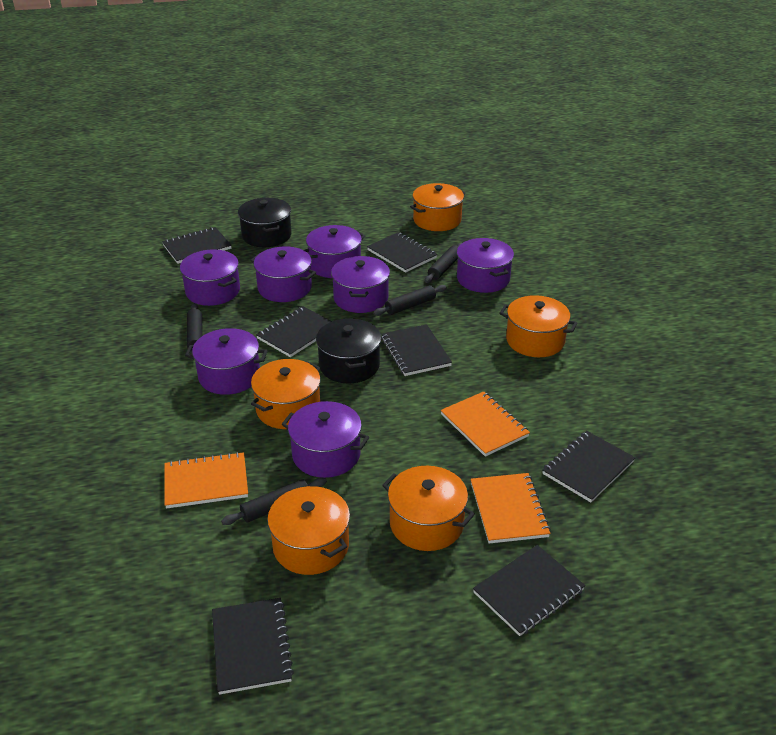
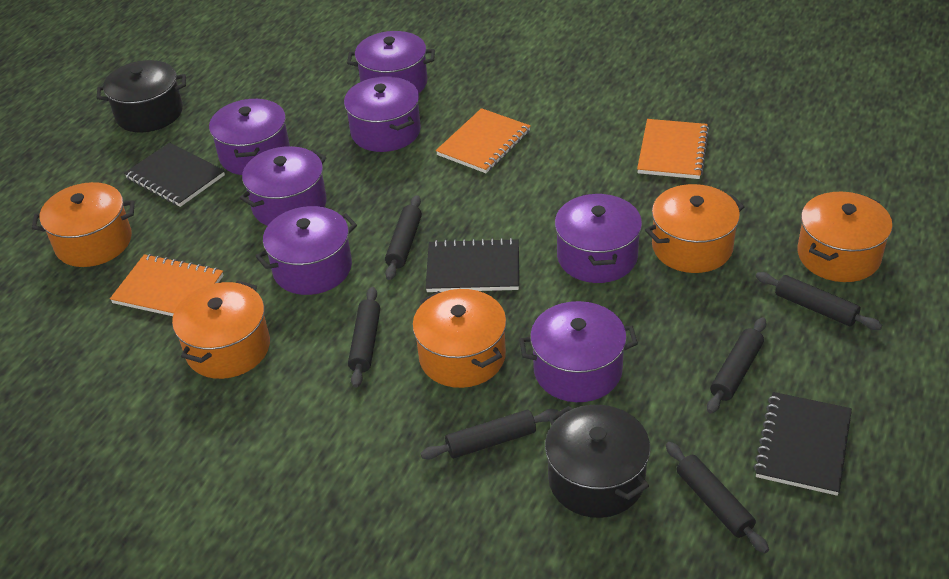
black notebook: [162,227,232,264] [212,598,294,695] [256,306,332,357] [367,232,437,273] [381,324,452,376] [473,545,585,636] [542,431,636,502] = 7 -> [124,142,225,207] [426,238,519,292] [754,392,852,496] = 3
black rolling pin: [187,303,203,355] [221,477,327,525] [373,285,447,316] [425,243,462,283] = 4 -> [348,287,380,388] [385,195,422,280] [420,409,559,459] [666,442,769,553] [707,317,766,414] [756,272,882,330] = 6

